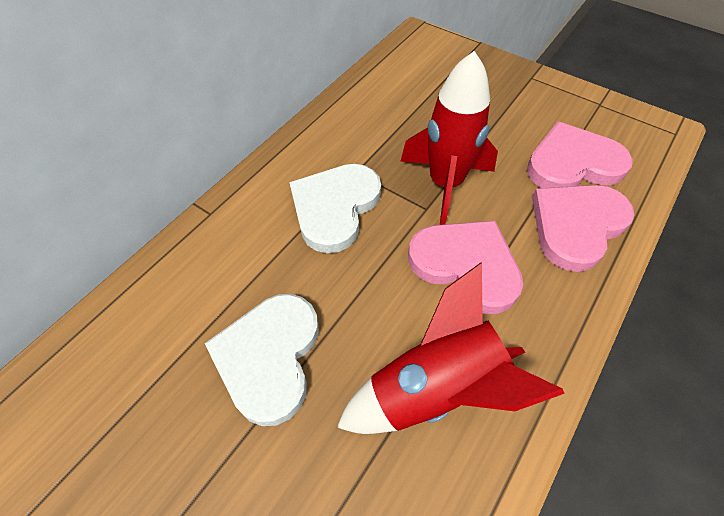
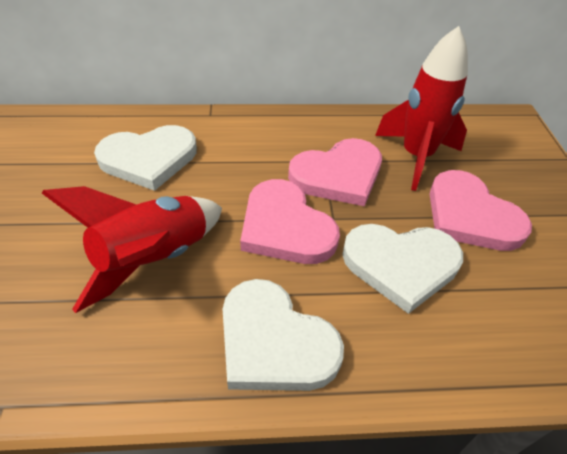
white heart: [205,294,319,426] [289,164,381,253] = 2 -> [94,125,197,191] [223,279,344,391] [342,224,463,314] = 3

